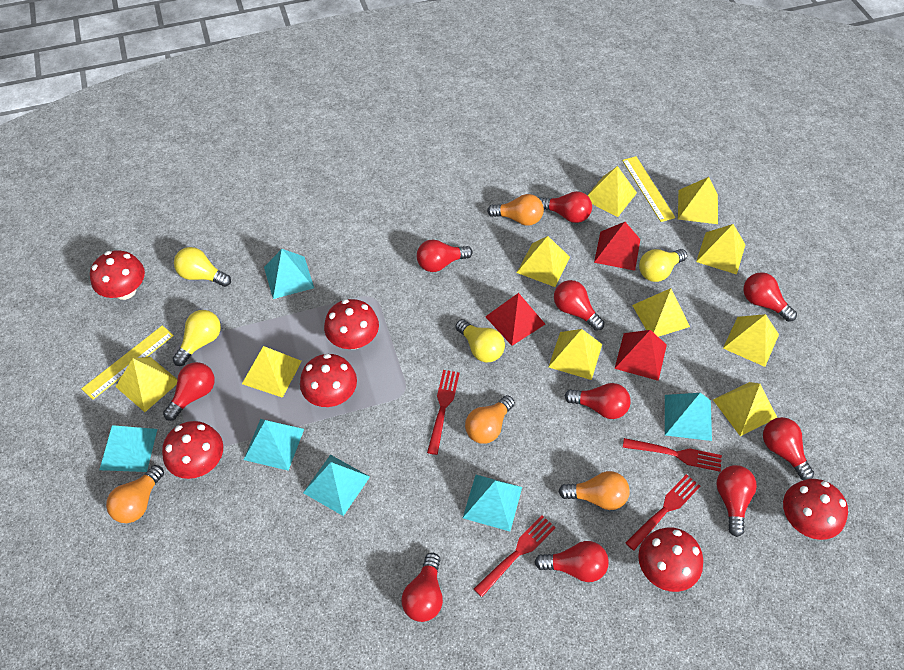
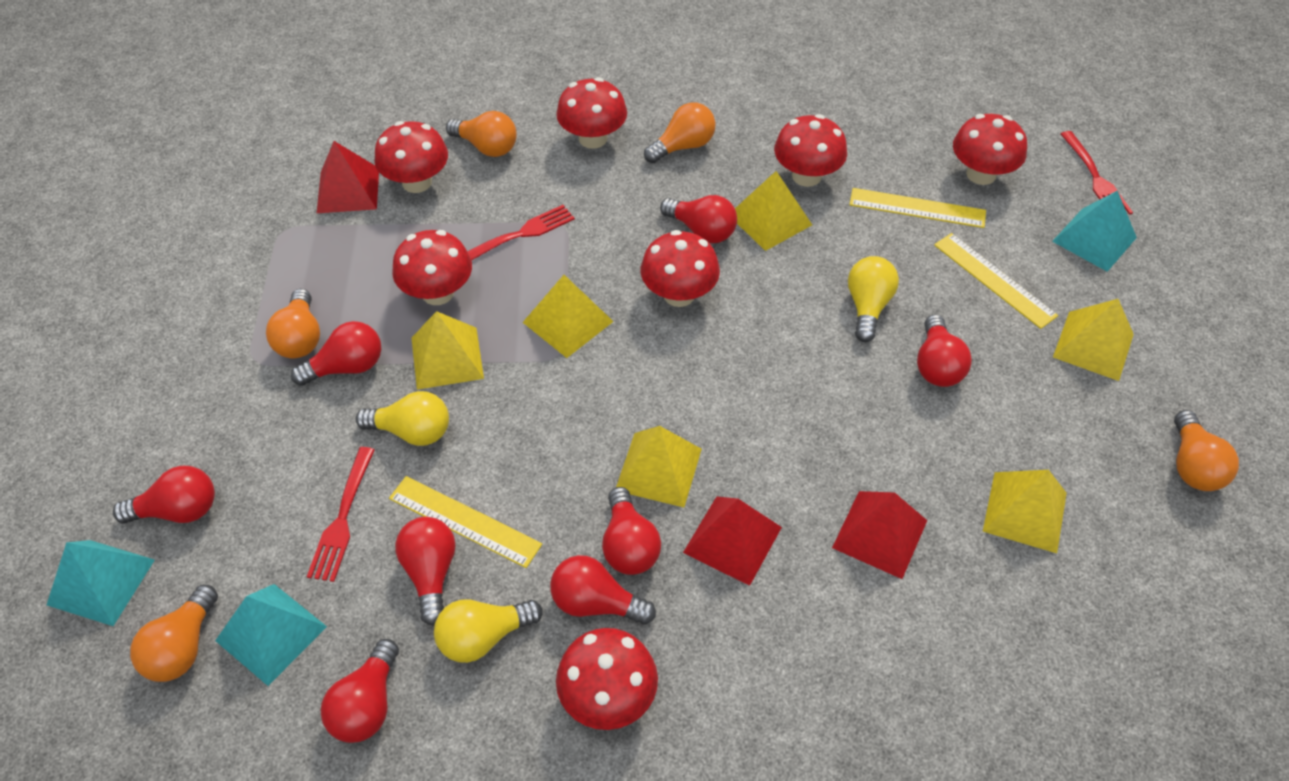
orange light bulb: [106,465,164,523] [465,395,515,444] [487,194,544,226] [558,471,630,510] = 4 -> [130,585,218,682] [266,289,320,358] [446,111,517,157] [644,102,715,163] [1174,410,1239,491] = 5
red fork: [427,370,460,455] [474,515,556,597] [623,438,722,472] [625,474,700,550] = 4 -> [307,447,375,582] [467,205,575,261] [1061,131,1133,215] = 3
red light bulb: [163,362,215,421] [401,553,443,622] [417,239,473,272] [534,541,609,582] [539,191,592,223] [554,280,605,331] [564,383,631,419] [717,465,757,537] [743,272,797,322] [763,417,814,480] = 10 -> [113,466,215,524] [291,321,381,386] [321,639,399,743] [395,517,455,626] [550,555,656,625] [602,487,661,575] [660,195,737,243] [917,314,972,387] = 8
red mushroom: [90,250,145,300] [162,421,223,479] [300,354,357,407] [324,299,379,349] [638,527,703,592] [783,479,848,540] = 6 -> [374,121,448,193] [392,230,472,305] [556,77,627,149] [556,628,658,730] [641,230,720,307] [774,114,847,187] [953,114,1027,185] = 7
turquoise pyramid: [99,425,157,472] [244,419,304,471] [264,249,314,299] [303,455,370,516] [463,475,522,531] [665,393,712,441] = 6 -> [47,540,155,626] [215,584,327,686] [1052,190,1137,272] = 3
yellow light bulb: [172,310,221,366] [174,247,231,287] [455,319,505,363] [639,249,687,282] = 4 -> [356,391,449,446] [434,599,543,663] [848,256,899,342] = 3
yellow pyramid: [115,357,177,412] [242,346,302,398] [517,236,570,287] [549,329,602,380] [587,166,637,217] [632,288,690,337] [678,177,718,224] [696,224,746,275] [713,382,777,436] [723,314,779,367] = 10 -> [411,311,484,390] [523,275,614,358] [616,426,702,507] [735,171,812,251] [983,470,1067,553] [1053,299,1134,381] = 6
yellow ruler: [81,325,174,400] [622,156,675,222] = 2 -> [389,476,542,568] [849,188,986,228] [934,233,1058,329] = 3

